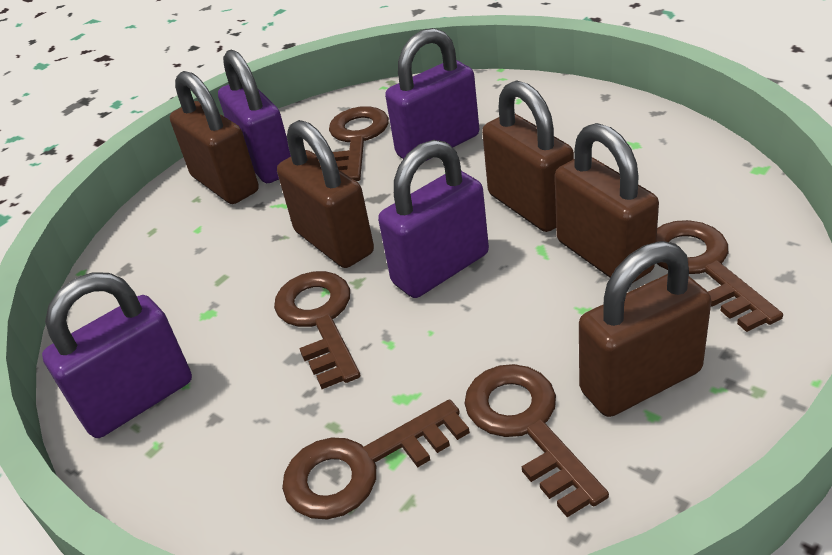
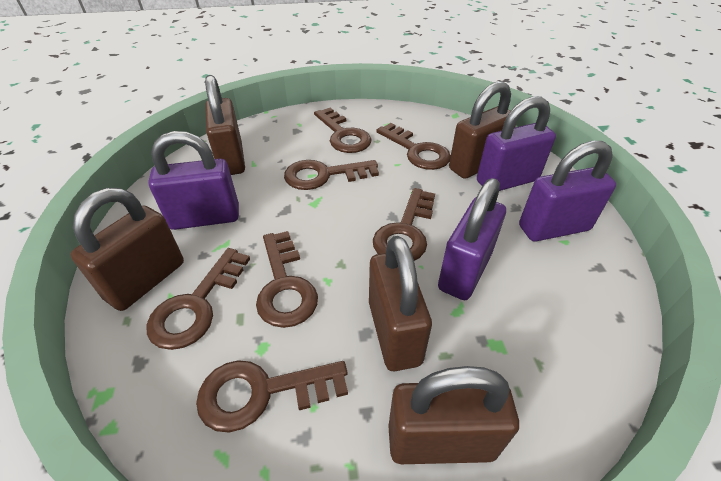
brown key: [274,271,360,389] [282,399,470,519] [329,106,389,181] [465,364,609,517] [656,220,783,332] = 5 -> [147,248,250,350] [196,360,348,433] [256,231,318,328] [284,160,379,190] [314,108,371,153] [373,188,435,261] [376,123,451,170] = 7

